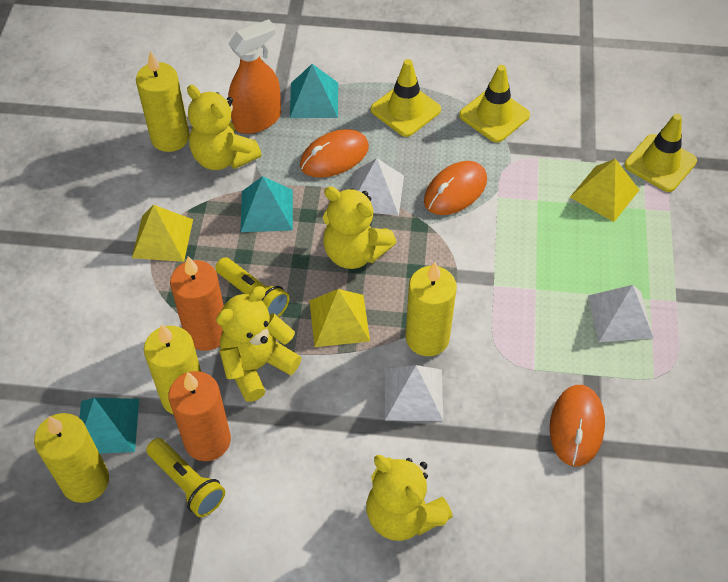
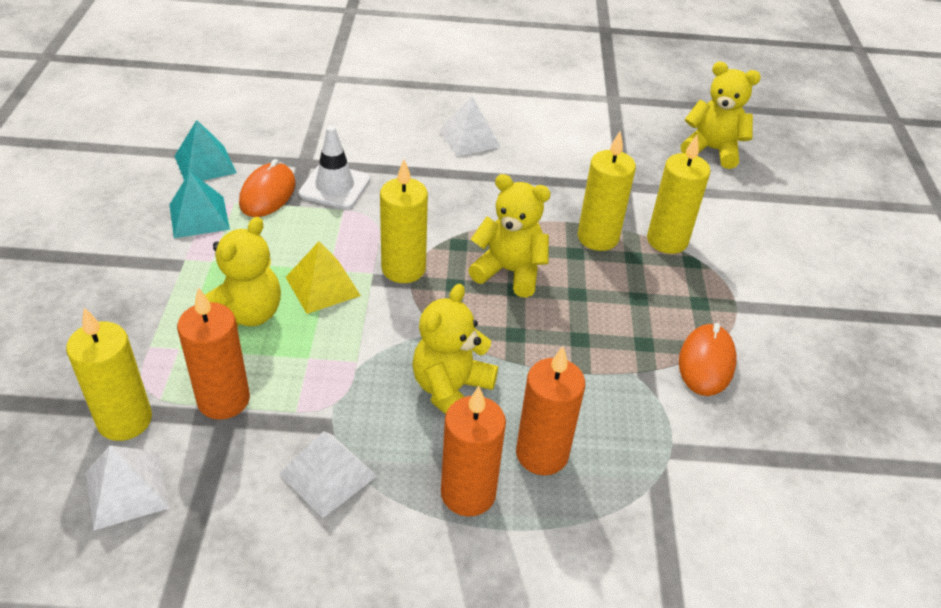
orange candle: [168,371,231,461] [170,256,224,351] = 2 -> [177,287,250,420] [441,386,506,517] [516,346,585,475] = 3
orange mouse: [300,129,369,178] [424,161,487,215] [550,385,605,467] = 3 -> [239,159,295,217] [679,323,737,396] = 2
orange spray bottle: [228,19,281,134] = 1 -> none = 0
turquoise pyramid: [79,398,139,453] [241,176,293,232] [290,64,338,118] = 3 -> [169,172,230,238] [175,120,237,181] = 2
white traffic cone: none = 0 -> [299,126,370,209] = 1
yellow flashlight: [146,438,225,517] [215,257,289,317] = 2 -> none = 0
yellow pyramid: [132,205,193,262] [309,289,370,347] [570,159,639,222] = 3 -> [286,241,361,314] = 1
yellow traffic cone: [371,59,441,137] [459,65,530,143] [624,114,697,192] = 3 -> none = 0

